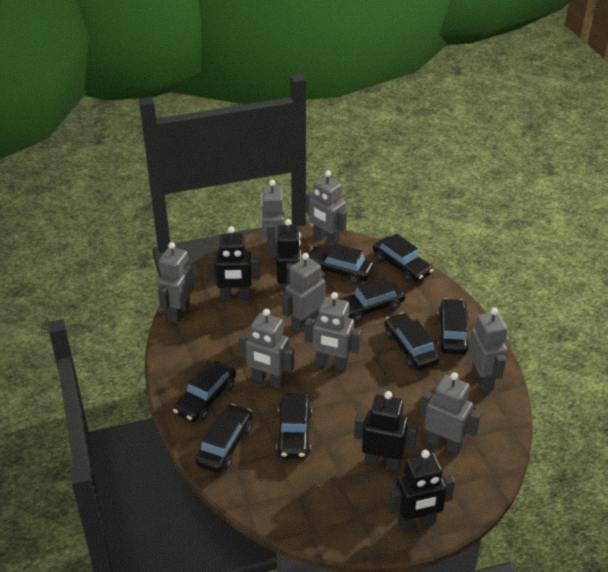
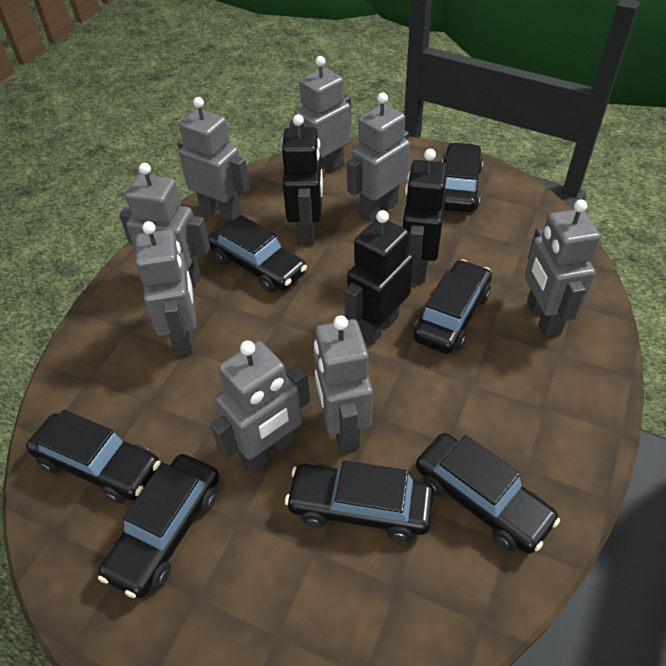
black car: [173,361,236,422] [195,404,253,473] [276,393,312,459] [308,244,374,284] [339,277,405,323] [373,233,433,282] [385,312,440,370] [438,298,470,355] = 8 -> [26,410,161,504] [98,454,219,598] [208,215,307,292] [285,461,434,541] [414,259,492,354] [416,433,560,554] [442,142,483,212] = 7
black robot: [206,226,260,301] [277,219,301,294] [354,391,418,471] [388,450,455,531] = 4 -> [282,114,323,245] [344,210,414,346] [402,149,448,283] = 3

